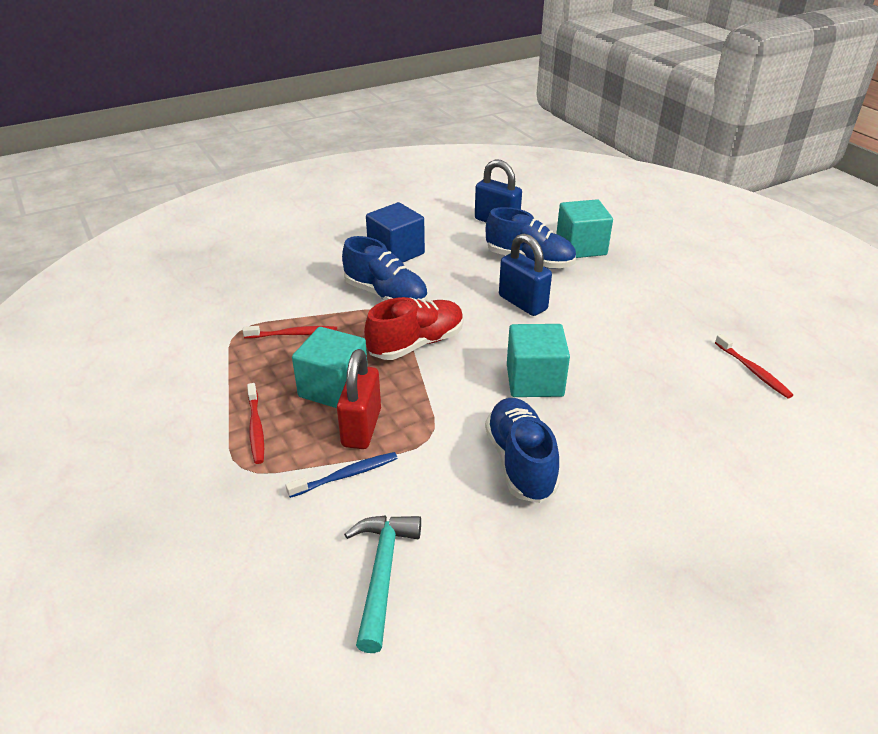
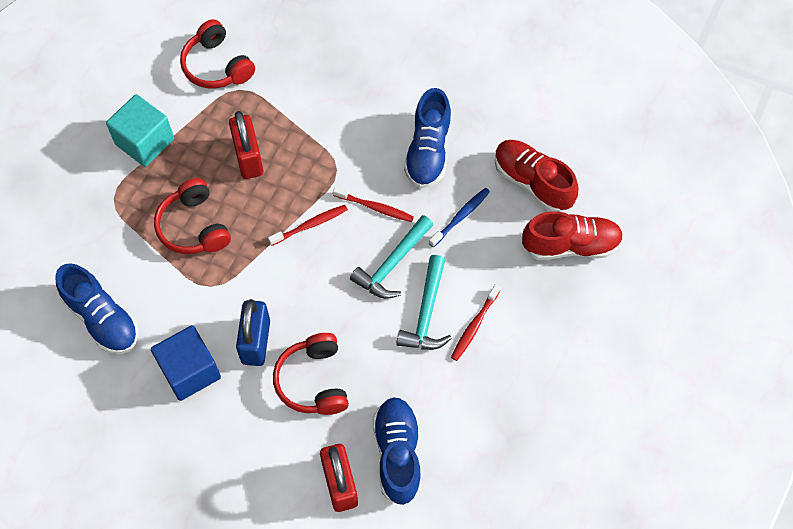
blue padlock: [475,159,522,222] [499,234,552,316] = 2 -> [236,299,270,366] = 1
red headphones: none = 0 -> [154,178,231,254] [180,19,255,88] [273,333,349,415] = 3
red padlock: [337,349,381,449] = 1 -> [229,111,263,179] [320,444,358,512] = 2
red shoe: [364,297,464,360] = 1 -> [495,140,578,212] [522,211,623,260] = 2
turquoise cube: [292,327,368,408] [507,324,570,397] [556,199,613,258] = 3 -> [106,94,174,167] = 1
turquoise hammer: [344,515,421,653] = 1 -> [350,215,433,299] [396,255,452,350] = 2

